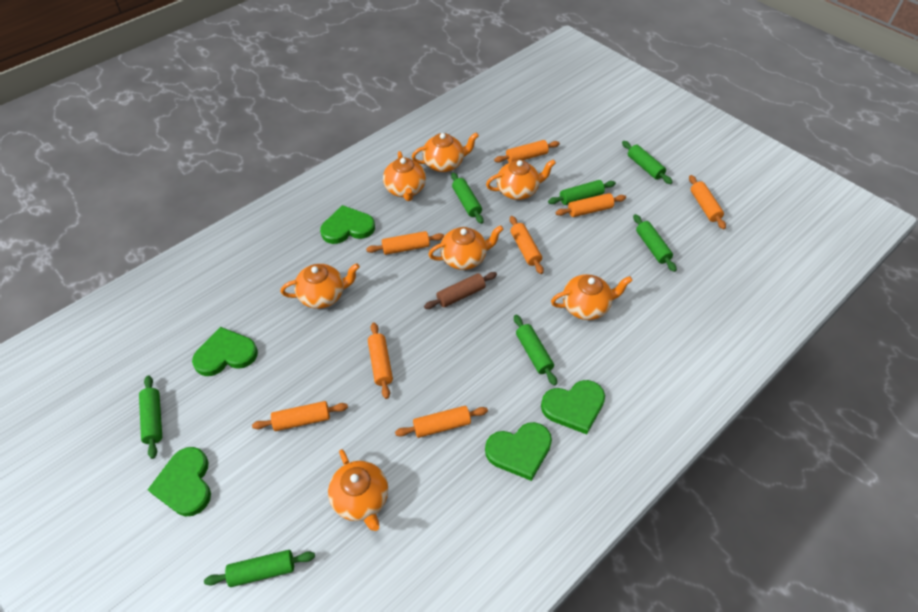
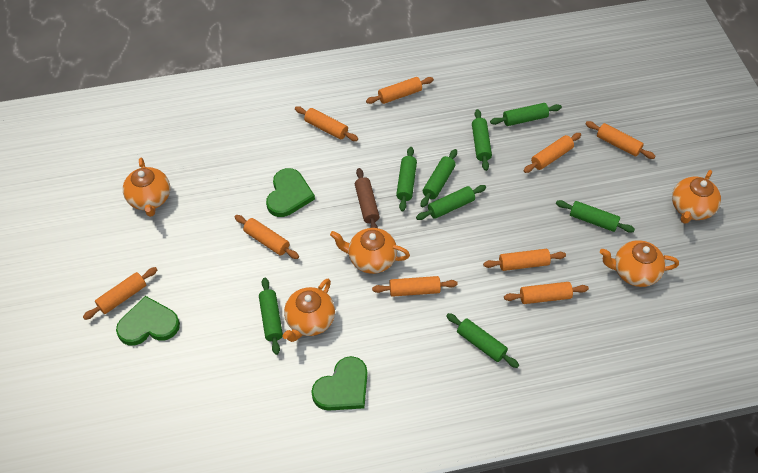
green heart: [148,447,211,517] [192,327,258,376] [320,205,375,244] [485,422,552,481] [541,380,605,434] = 5 -> [116,296,180,346] [266,168,315,217] [311,356,368,411] = 3
green rolling pin: [139,375,162,459] [204,550,315,587] [451,172,484,224] [514,315,557,386] [548,180,616,205] [622,141,673,184] [633,214,677,272] = 7 -> [259,278,283,355] [396,147,417,211] [416,185,486,220] [421,149,457,207] [446,313,519,368] [472,109,492,171] [490,103,562,126] [556,200,635,233] = 8
orange rolling pin: [252,401,348,431] [366,231,444,255] [368,322,393,399] [395,406,488,438] [494,140,560,163] [510,216,544,274] [555,193,626,217] [689,175,726,229] = 8 -> [83,267,157,320] [235,215,299,259] [295,106,358,141] [366,77,434,104] [372,276,458,297] [483,249,566,271] [504,282,589,304] [523,133,581,173] [586,121,656,159] = 9
orange teapot: [280,263,360,309] [328,449,388,531] [383,151,426,201] [412,133,479,172] [428,225,503,270] [486,159,556,200] [551,274,633,320] = 7 -> [123,158,170,217] [283,279,335,342] [330,228,410,274] [600,240,679,287] [672,170,721,224] = 5

